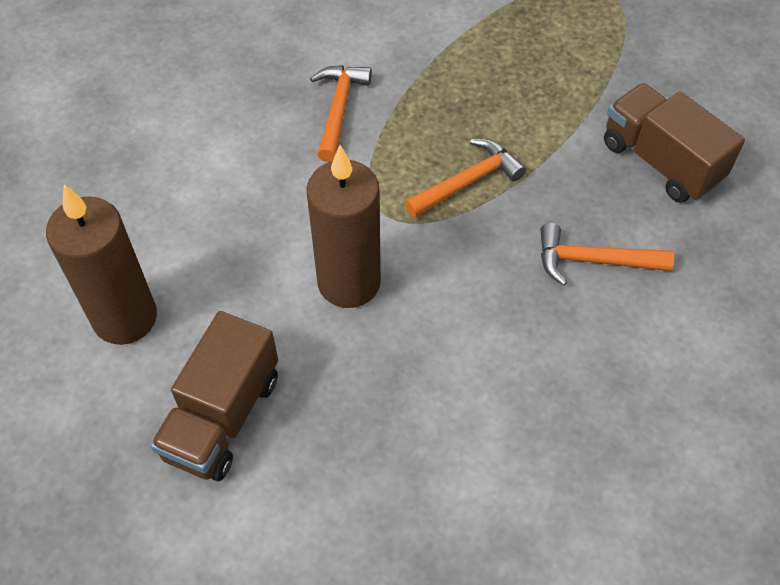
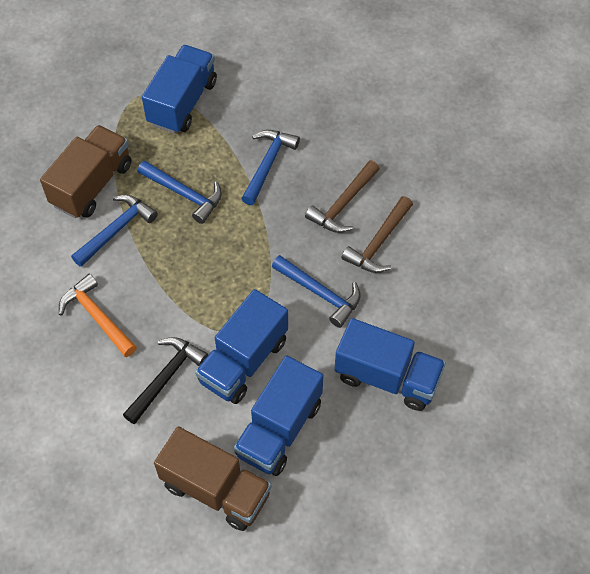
black hammer: none = 0 -> [123,337,208,424] = 1
blue hammer: none = 0 -> [71,195,158,267] [138,161,222,224] [241,130,300,205] [272,255,361,328] = 4
blue truck: none = 0 -> [142,45,217,134] [195,289,288,404] [234,356,323,476] [334,318,446,411] = 4
brown candle: [46,185,157,345] [307,145,381,308] = 2 -> none = 0
brown hammer: none = 0 -> [305,160,380,233] [341,196,413,273] = 2
orange hammer: [310,65,372,162] [405,139,526,218] [541,223,674,286] = 3 -> [59,274,137,357] = 1

